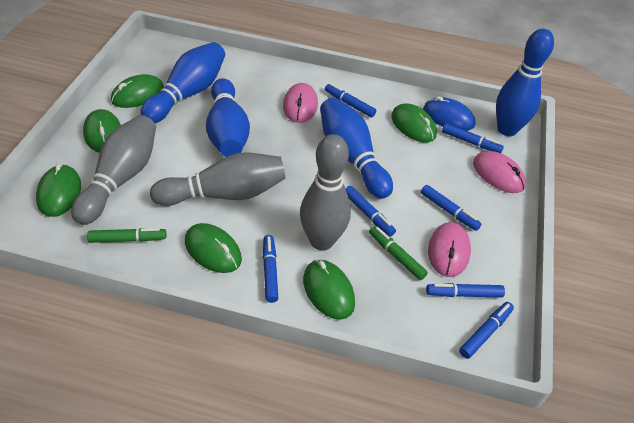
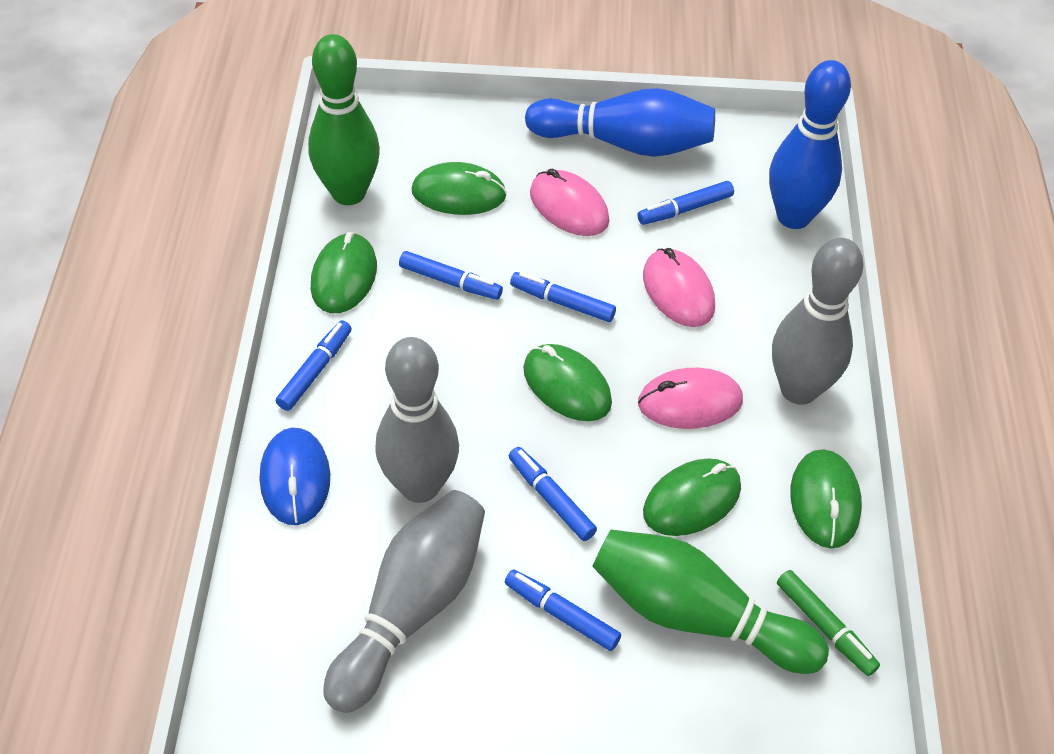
blue bowling pin: [140,42,225,123] [206,78,250,157] [320,97,393,199] [496,29,554,136] = 4 -> [525,88,715,157] [769,60,851,229] = 2
blue marker: [263,235,278,303] [325,83,376,117] [345,186,396,237] [421,185,481,231] [426,283,505,298] [442,123,504,153] [459,302,514,359] = 7 -> [276,320,352,411] [399,251,503,300] [505,570,621,651] [509,447,597,541] [510,272,616,322] [638,181,734,225] = 6
green bowling pin: none = 0 -> [308,34,380,205] [592,529,829,674] = 2
green marker: [87,228,166,243] [369,226,428,280] = 2 -> [777,570,880,676] = 1
green mouse: [36,163,81,217] [83,109,121,153] [111,74,164,108] [185,223,242,273] [303,260,355,320] [391,104,437,143] = 6 -> [311,232,377,313] [412,162,507,215] [523,344,612,421] [643,458,741,536] [790,449,862,548] = 5

